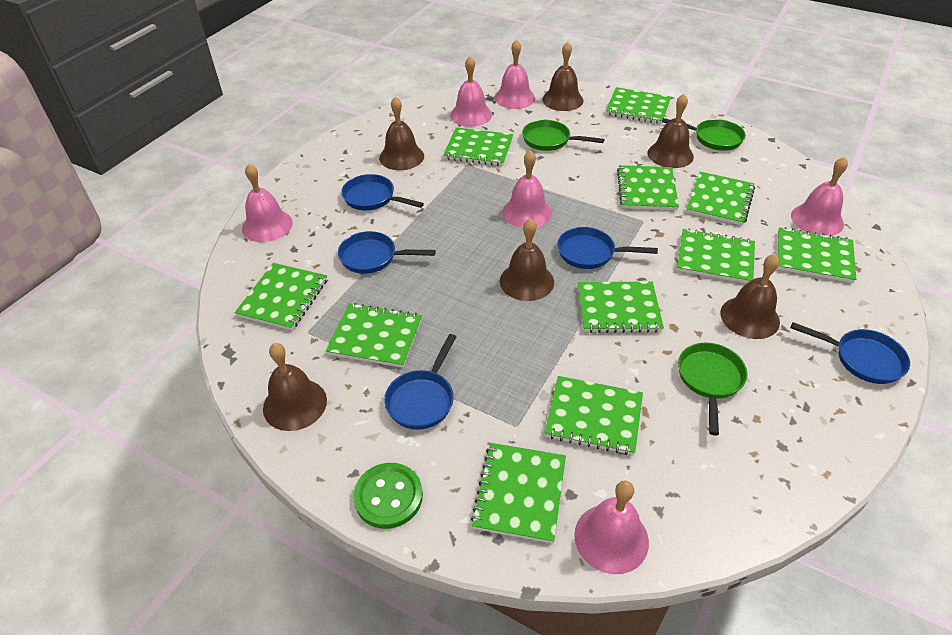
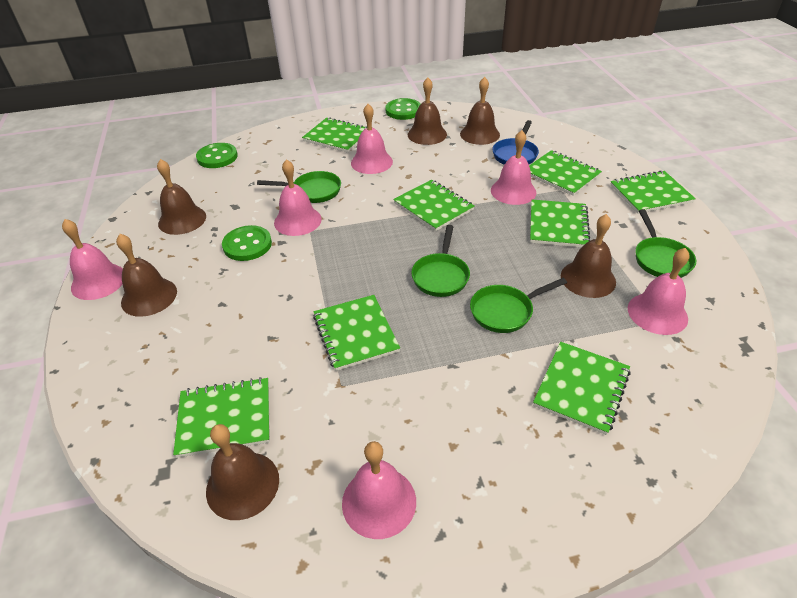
blue pan: [338,231,436,274] [341,174,424,211] [384,334,456,430] [557,227,658,269] [791,322,910,384] = 5 -> [492,120,539,165] = 1
green button: [353,463,423,529] = 1 -> [196,143,238,168] [222,225,272,261] [385,98,420,120] = 3
green notebook: [235,263,327,331] [326,303,422,368] [443,127,513,166] [471,443,566,544] [545,376,643,455] [578,281,664,333] [605,87,671,124] [617,165,679,210] [677,229,755,283] [686,172,755,226] [777,227,856,283] = 11 -> [173,377,270,458] [302,117,367,153] [313,295,400,371] [393,180,475,231] [529,150,602,196] [530,200,590,247] [533,342,631,435] [610,170,696,214] = 8
green pan: [522,120,604,151] [662,118,746,151] [678,343,747,436] = 3 -> [257,171,341,203] [411,225,470,297] [470,278,567,333] [635,209,696,278] = 4

